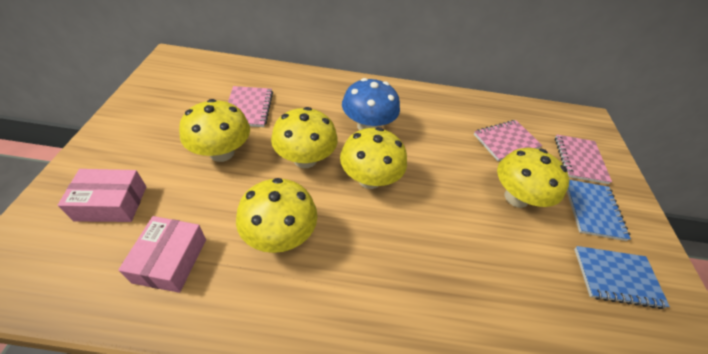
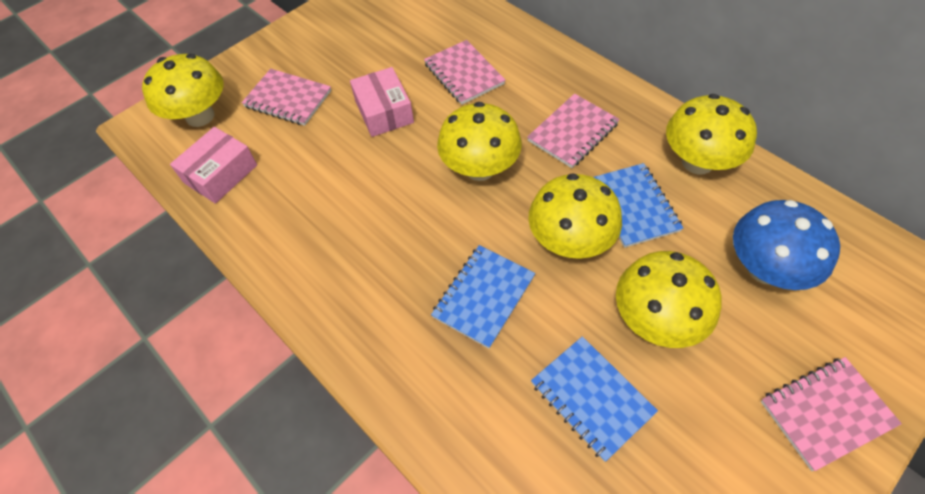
blue notebook: [567,180,631,241] [574,246,670,309] = 2 -> [431,245,535,349] [531,336,658,462] [593,163,683,248] = 3
pink notebook: [228,86,273,127] [474,120,542,161] [555,134,612,184] = 3 -> [242,68,331,126] [424,40,506,105] [527,94,620,168] [761,357,902,471] = 4

